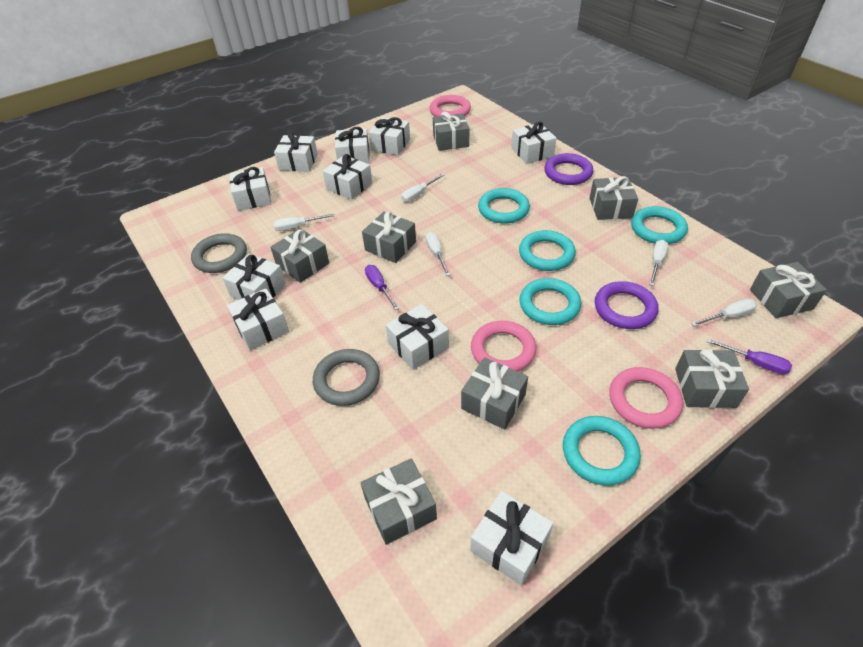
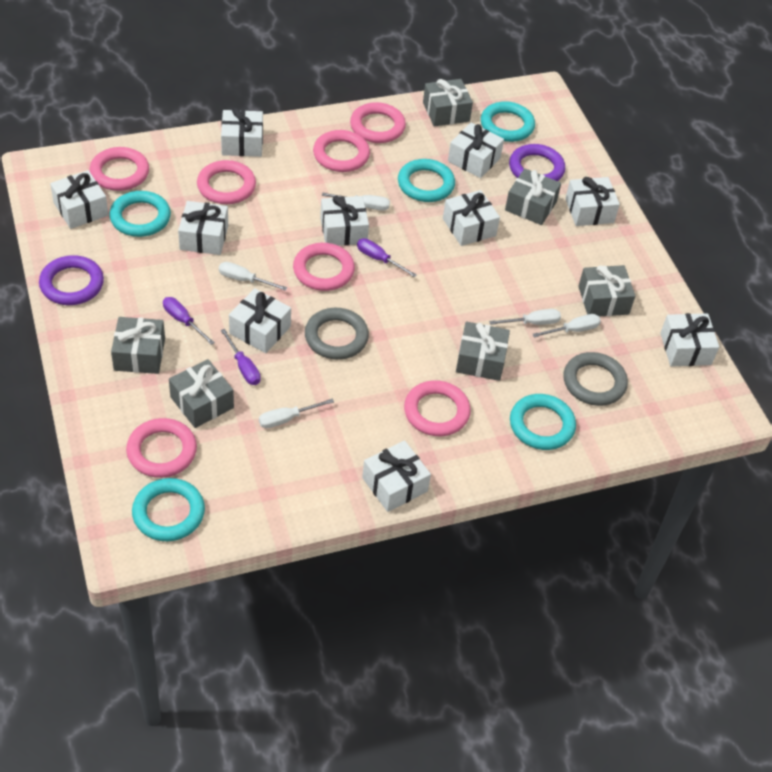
grey gift: [270,228,329,283] [361,458,437,545] [362,211,416,263] [433,112,469,151] [461,357,528,430] [589,176,638,220] [675,349,749,408] [750,262,827,318] = 8 -> [111,317,165,374] [169,359,234,428] [423,79,473,127] [456,321,510,381] [505,168,561,225] [578,265,635,317] = 6
pink ring: [429,95,471,117] [471,321,536,372] [609,367,683,429] = 3 -> [90,147,149,191] [126,418,197,478] [197,160,256,204] [293,243,355,291] [313,130,370,172] [350,102,406,143] [404,380,471,436] = 7
purple screwdriver: [365,265,399,310] [707,339,792,374] = 2 -> [163,297,215,345] [221,329,261,385] [357,238,417,277] = 3

